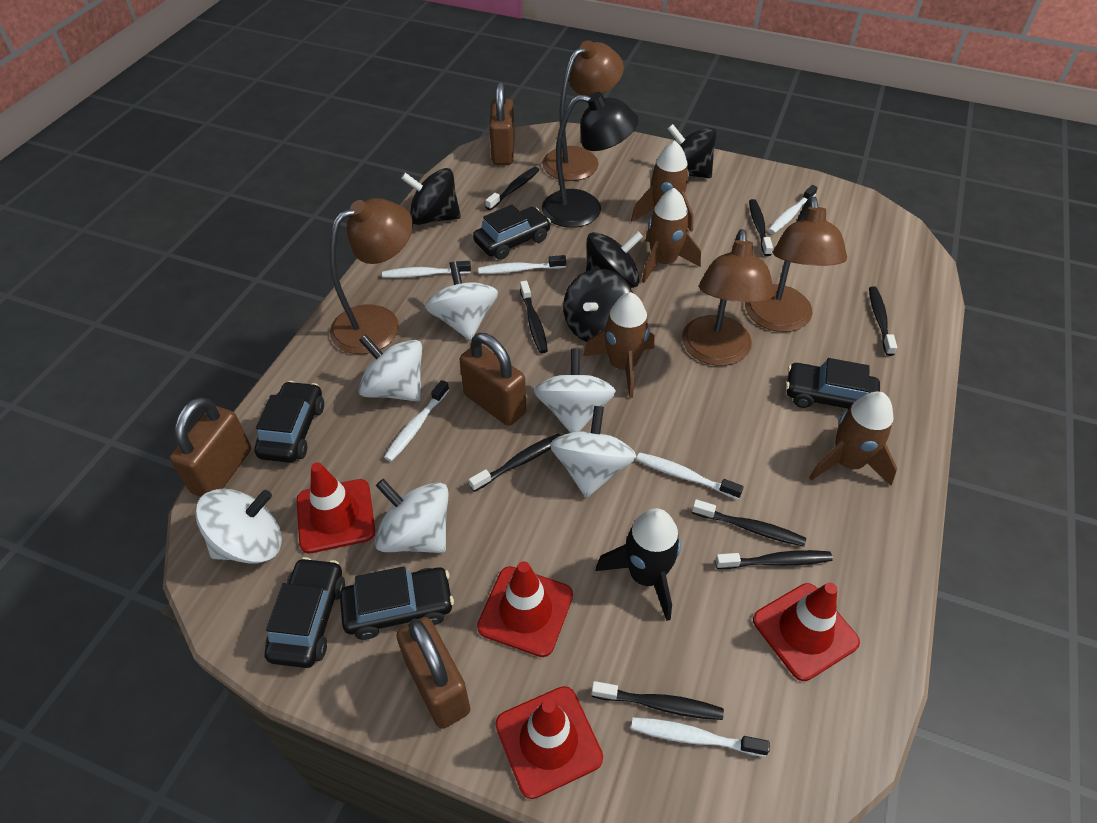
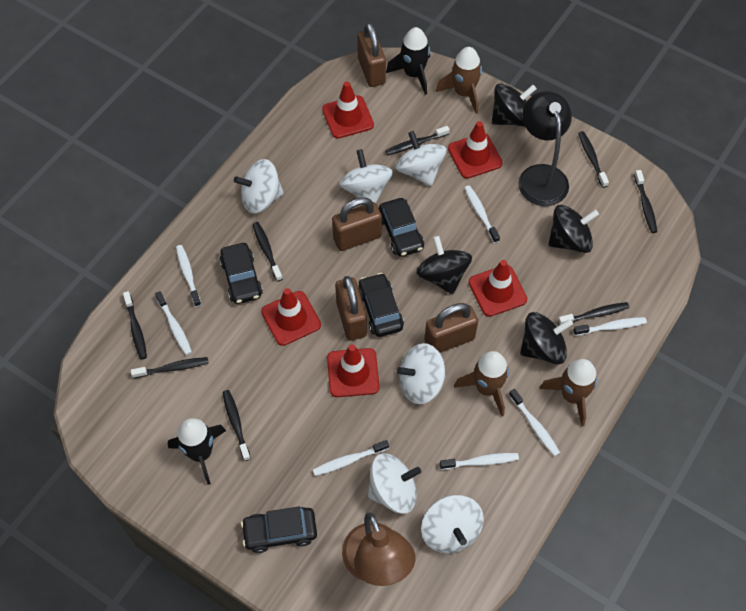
black car: [255,381,324,463] [265,557,345,668] [340,566,454,640] [473,205,551,260] [786,358,880,410] = 5 -> [220,243,263,304] [241,507,317,553] [358,273,404,337] [379,198,424,257] = 4
black rocket: [596,508,681,621] = 1 -> [168,418,226,485] [386,27,430,95] = 2
brown lamp: [329,198,413,354] [542,40,624,181] [682,229,774,366] [745,197,847,332] = 4 -> [342,512,415,586] = 1
brown rocket: [583,292,655,398] [631,141,694,232] [642,188,701,283] [809,392,897,486] = 4 -> [436,47,482,114] [454,351,509,416] [540,359,598,426] = 3
red traffic cone: [296,462,375,553] [477,561,573,657] [495,686,603,799] [753,583,860,681] = 4 -> [261,288,321,346] [322,82,374,139] [327,344,379,397] [448,121,503,178] [469,260,527,317] = 5
white toothbrush: [382,261,471,278] [384,380,449,462] [478,255,566,274] [631,717,770,757] [636,452,744,499] [768,185,818,234] = 6 -> [155,291,192,355] [176,245,201,307] [313,440,389,476] [440,453,519,470] [465,185,500,243] [509,389,560,456] [573,317,647,336] = 7

